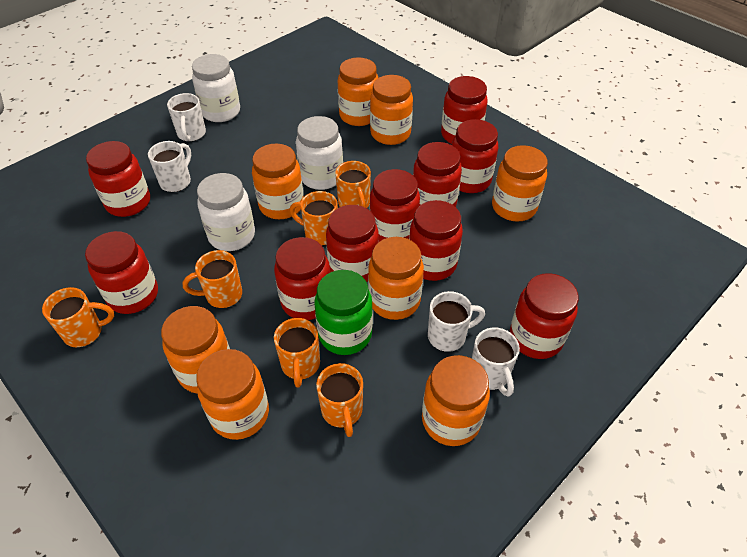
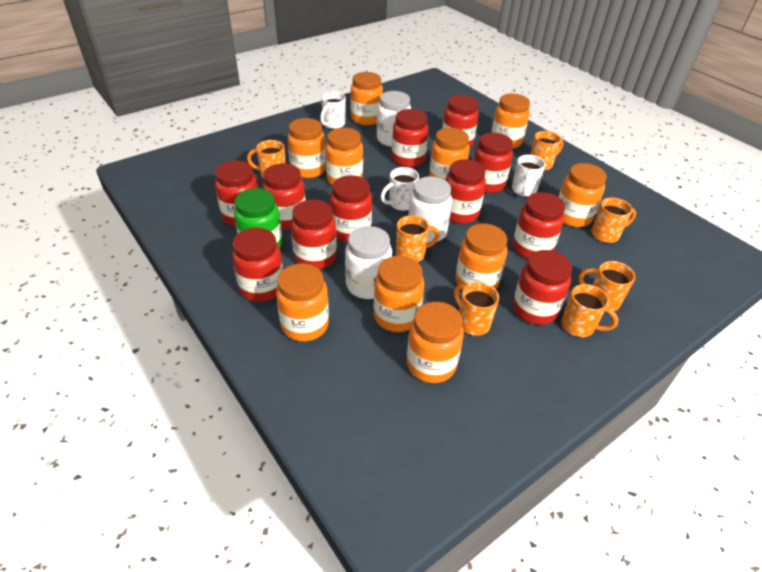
orange jar: [161,306,230,393] [196,349,269,440] [252,144,304,219] [338,57,378,126] [368,237,424,320] [370,75,413,145] [422,355,490,446] [492,145,548,221] = 8 -> [276,263,329,342] [288,118,326,178] [325,128,363,185] [350,72,383,126] [374,256,424,332] [406,302,464,383] [429,128,470,180] [456,224,507,289] [491,93,530,149] [559,163,607,227] = 10
orange mug: [42,287,114,347] [183,250,242,308] [274,318,320,388] [290,191,338,245] [316,363,363,437] [335,161,371,208] = 6 -> [247,140,286,179] [396,215,440,262] [454,282,499,336] [530,131,564,171] [561,284,619,337] [578,261,635,311] [591,197,636,243] = 7
red jar: [85,231,158,314] [86,141,150,217] [274,237,330,320] [326,205,379,282] [370,169,420,242] [409,200,463,281] [413,142,462,207] [441,76,488,144] [452,119,498,193] [510,273,579,359] = 10 -> [215,161,258,226] [232,228,283,302] [262,163,306,230] [291,200,337,270] [330,175,372,242] [392,109,429,167] [442,95,479,148] [446,159,486,224] [473,133,513,193] [513,192,565,259] [513,250,572,325] = 11
white mug: [148,141,191,192] [167,93,206,141] [428,291,485,352] [472,327,520,397] = 4 -> [320,92,346,129] [381,167,419,211] [512,155,546,197] = 3

